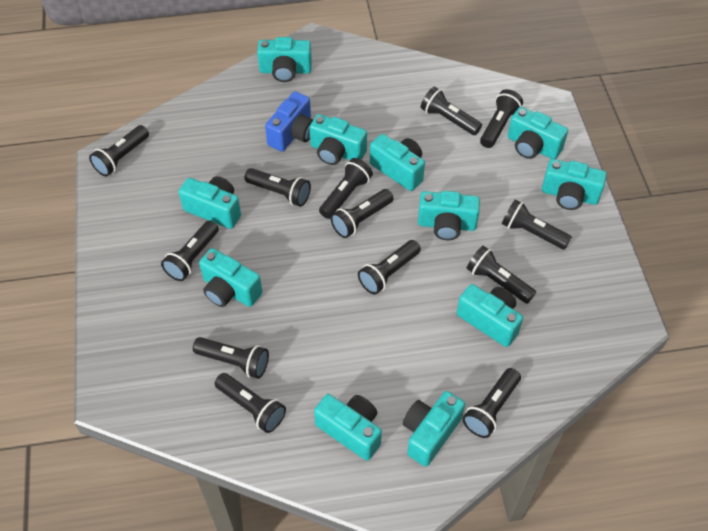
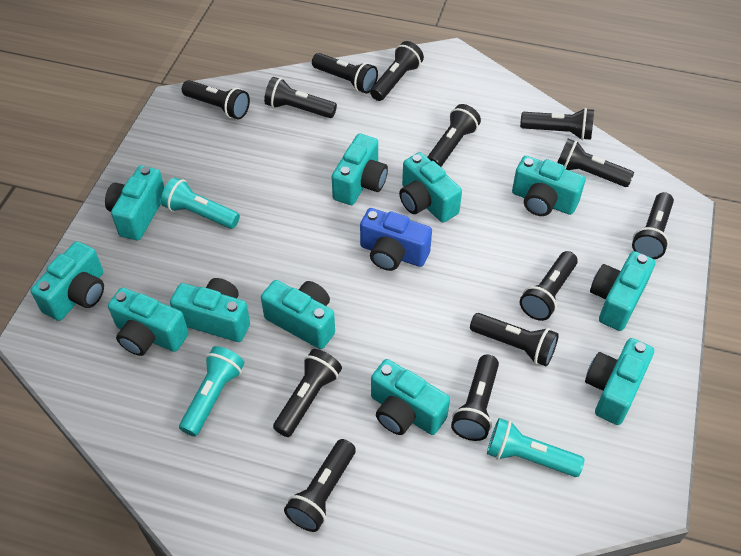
turquoise flashlight: none = 0 -> [161,177,240,229] [179,346,245,436] [487,418,584,477] = 3

